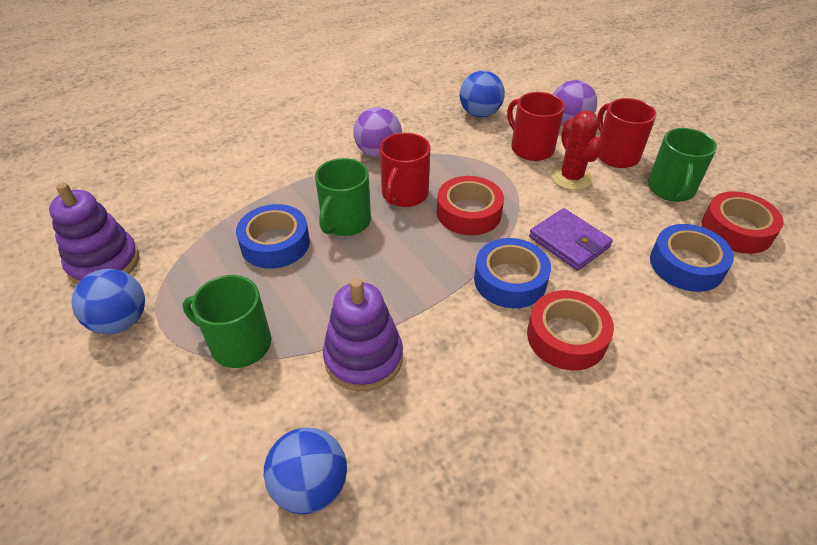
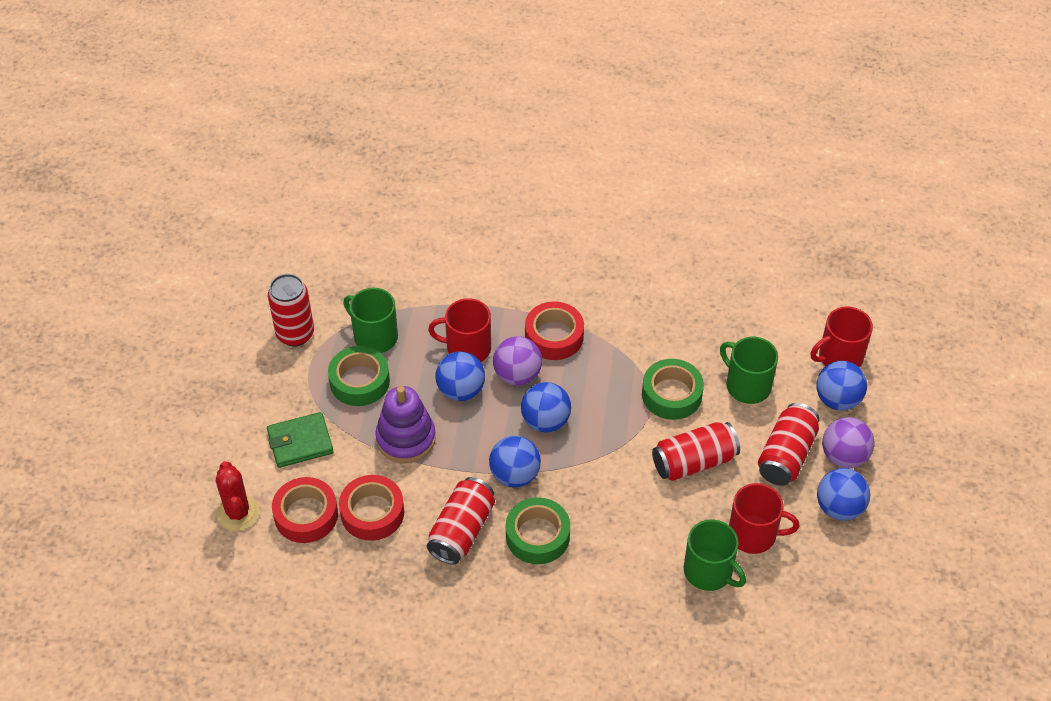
blue ball: [72,269,145,334] [264,427,347,514] [460,71,505,117] = 3 -> [435,351,485,401] [489,436,541,487] [521,382,571,433] [816,361,867,411] [817,468,870,521] = 5
blue tape: [236,204,310,269] [474,238,551,308] [650,224,734,292] = 3 -> none = 0
green tape: none = 0 -> [328,346,390,406] [506,497,570,564] [642,359,704,420] = 3
green wallet: none = 0 -> [267,412,334,468] = 1
purple stacking toy: [49,183,139,284] [323,278,403,391] = 2 -> [375,386,436,463] = 1
purple wallet: [529,208,613,271] = 1 -> none = 0
red can: none = 0 -> [268,274,314,347] [427,477,495,564] [652,422,740,481] [758,403,820,486] = 4

